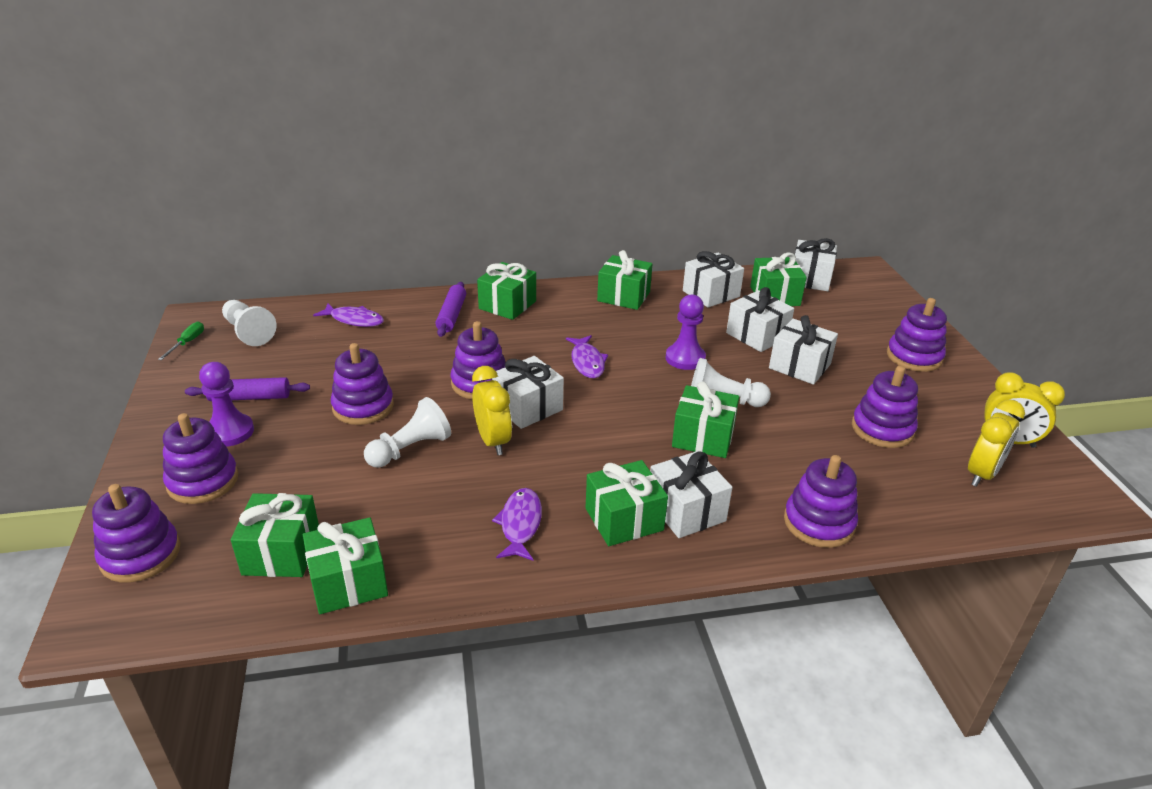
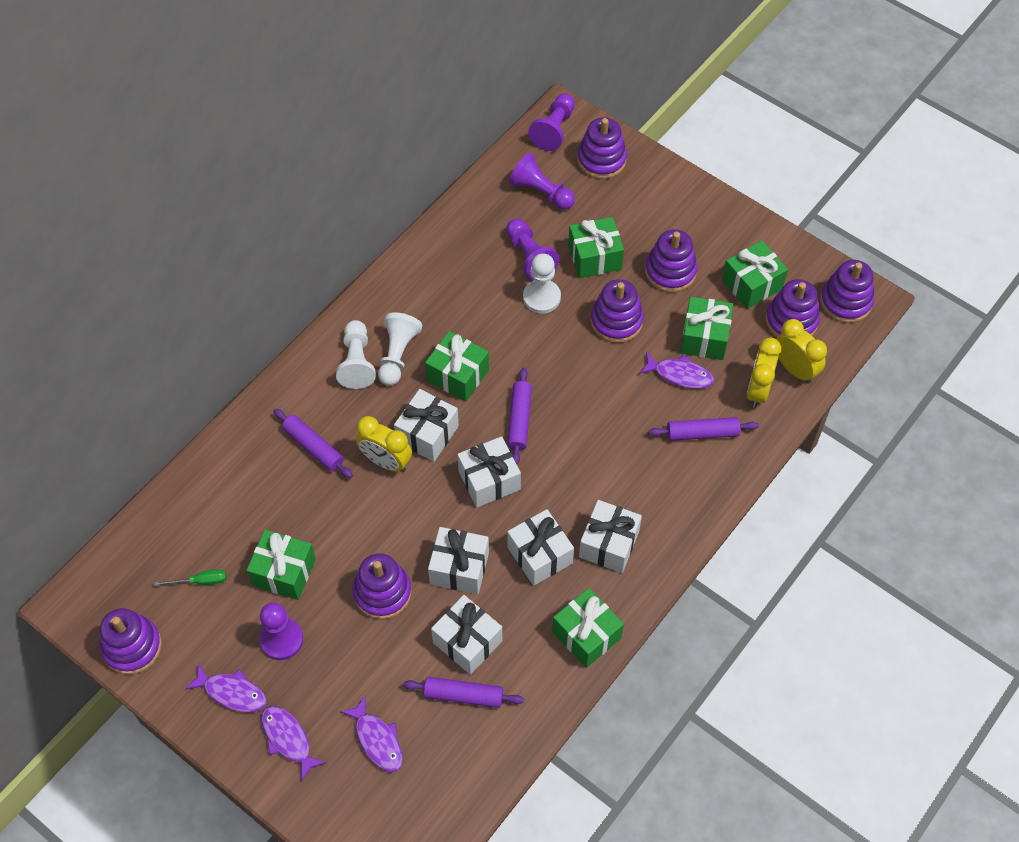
green gift: [231,493,319,577] [303,517,388,614] [477,262,536,320] [586,460,668,546] [597,250,652,310] [672,382,739,458] [750,253,807,306] = 7 -> [246,529,316,600] [425,331,489,402] [552,588,624,668] [568,217,624,278] [680,297,733,360] [722,240,788,309] = 6
purple fish: [313,303,384,327] [492,488,542,561] [566,335,608,378] = 3 -> [185,664,266,712] [261,706,326,782] [340,695,403,772] [639,352,714,389] = 4
purple pawn: [199,362,254,447] [666,294,706,370] = 2 -> [260,603,303,660] [506,219,560,280] [509,153,575,210] [528,94,575,151] = 4
purple rolling pin: [185,377,310,401] [436,282,466,337] = 2 -> [273,409,353,478] [403,677,524,708] [507,368,532,464] [648,417,759,441] = 4

